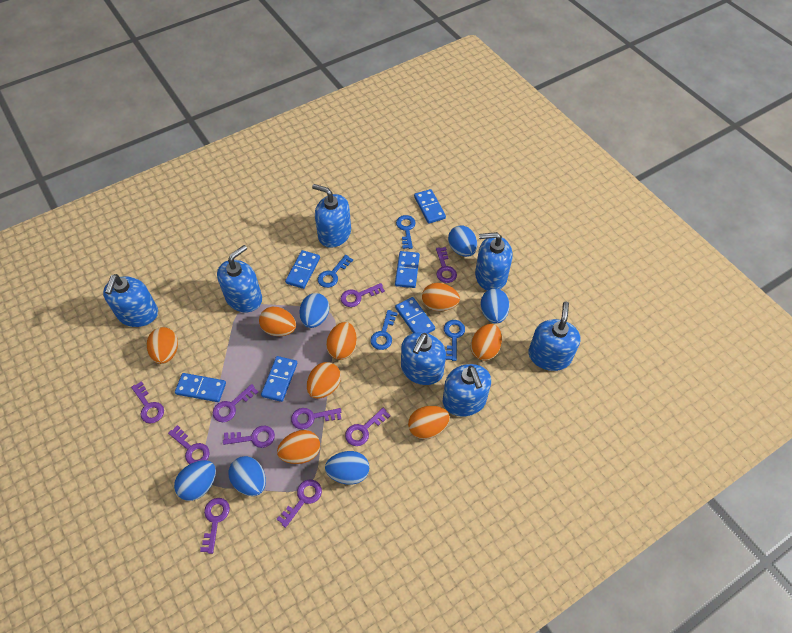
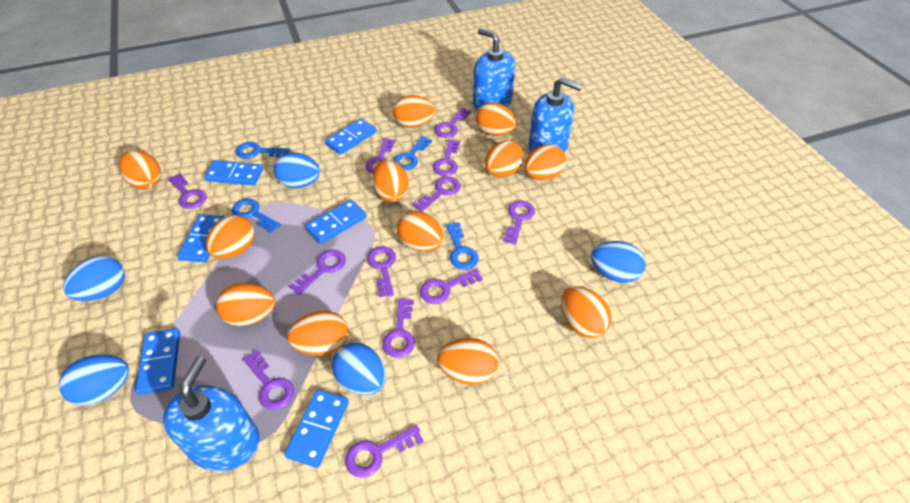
blue egg: [174,460,216,501] [228,456,266,496] [299,293,329,328] [325,451,369,485] [448,225,477,257] [481,289,510,324] = 6 -> [59,355,129,405] [63,256,125,301] [274,153,320,188] [332,342,386,395] [591,241,646,283] = 5
blue soap dispenser: [103,274,158,327] [217,245,262,312] [312,184,351,248] [401,332,446,385] [443,364,491,417] [475,232,513,291] [528,301,581,371] = 7 -> [163,356,260,471] [473,28,515,110] [529,77,583,153] = 3
orange egg: [147,327,178,364] [259,307,296,336] [277,430,320,464] [307,362,341,399] [326,322,357,360] [408,406,450,439] [422,283,460,311] [470,324,502,361] = 8 -> [119,150,161,189] [206,215,254,259] [216,283,275,326] [287,311,348,356] [372,159,409,202] [393,95,435,128] [397,211,444,251] [437,338,498,385] [476,102,517,136] [485,140,524,177] [524,144,566,180] [561,286,612,338] = 12
purple key: [131,381,164,423] [168,425,210,464] [200,498,230,554] [213,384,258,422] [223,425,275,448] [277,480,322,528] [291,408,341,429] [341,283,385,307] [345,408,390,446] [436,247,457,283] = 10 -> [168,173,207,209] [243,350,294,410] [289,250,346,295] [345,425,424,478] [366,138,395,174] [367,246,396,298] [382,298,415,358] [412,177,461,212] [420,268,483,304] [433,139,460,176] [434,107,472,138] [503,201,535,245] = 12

